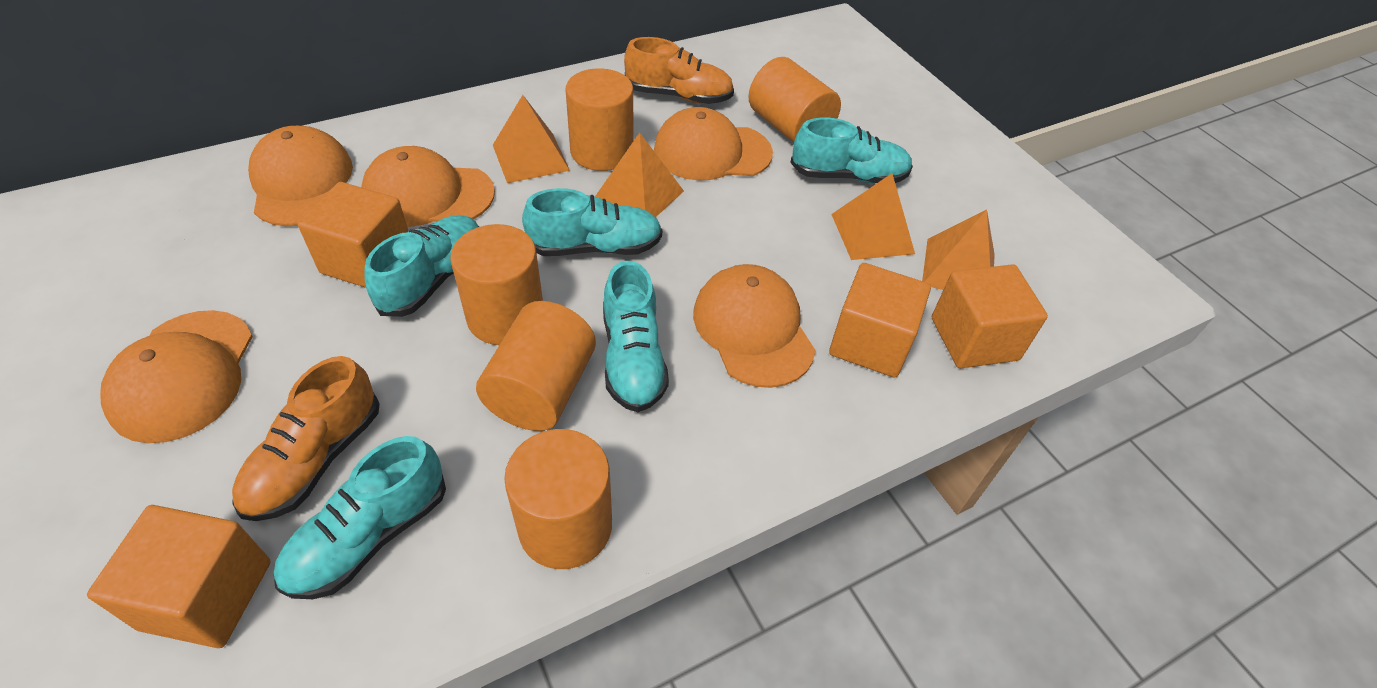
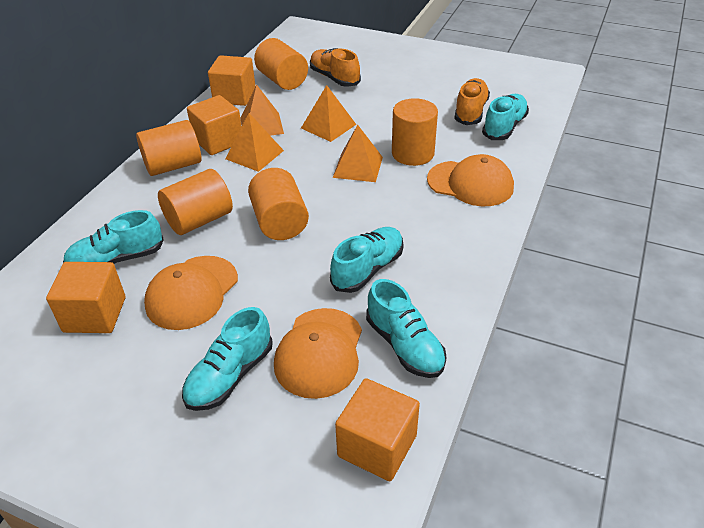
orange cap: [100,310,253,443] [248,126,353,226] [361,146,495,227] [654,107,773,181] [693,264,816,388] = 5 -> [144,256,238,330] [274,308,362,399] [427,154,514,206] = 3

